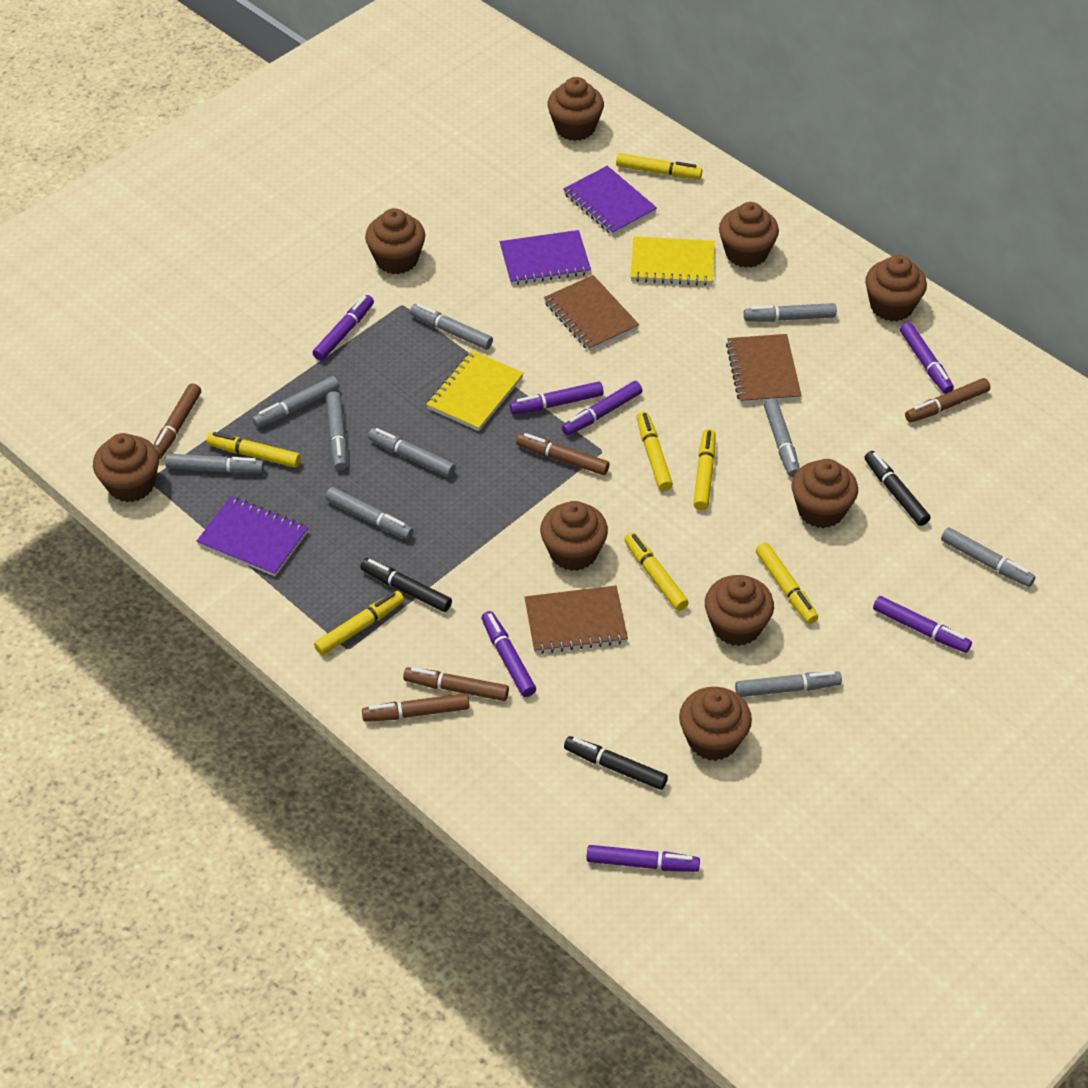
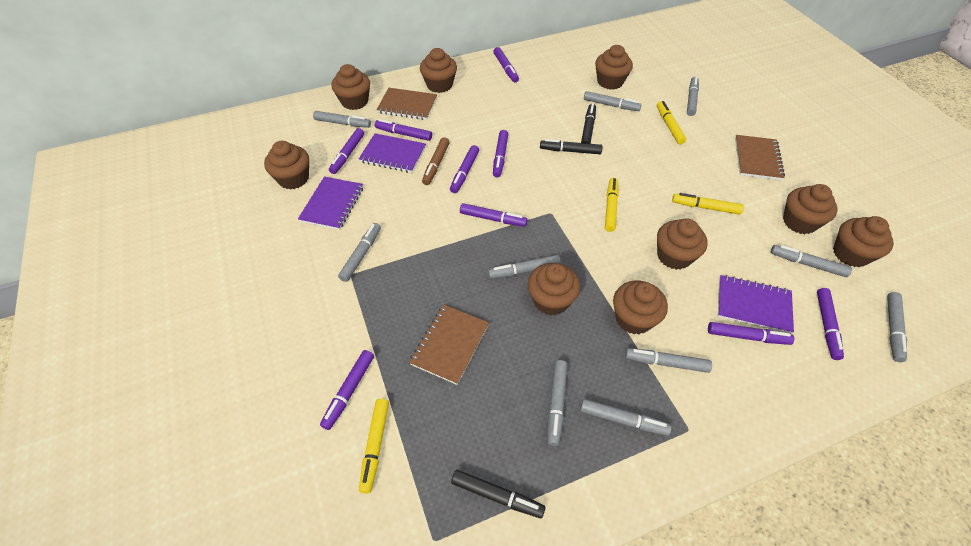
brown marker: [154,383,201,459] [362,693,470,722] [403,667,509,701] [516,433,610,475] [905,378,990,423] = 5 -> [422,137,449,185] = 1
purple marker: [313,295,374,361] [481,611,536,697] [510,382,604,414] [562,381,643,436] [586,845,700,872] [873,596,972,653] [900,322,954,394] = 7 -> [320,350,374,430] [329,128,364,174] [375,119,432,141] [450,145,479,193] [460,203,527,227] [493,47,519,82] [493,130,508,178] [708,322,794,345] [817,288,844,360] = 9
yellow marker: [206,432,300,468] [314,591,404,655] [616,153,702,179] [624,532,689,611] [637,412,673,491] [693,429,716,510] [756,543,818,624] = 7 -> [359,399,389,493] [605,178,618,232] [657,101,686,144] [672,193,744,215] = 4
yellow notebook: [426,350,524,431] [630,236,715,286] = 2 -> none = 0

